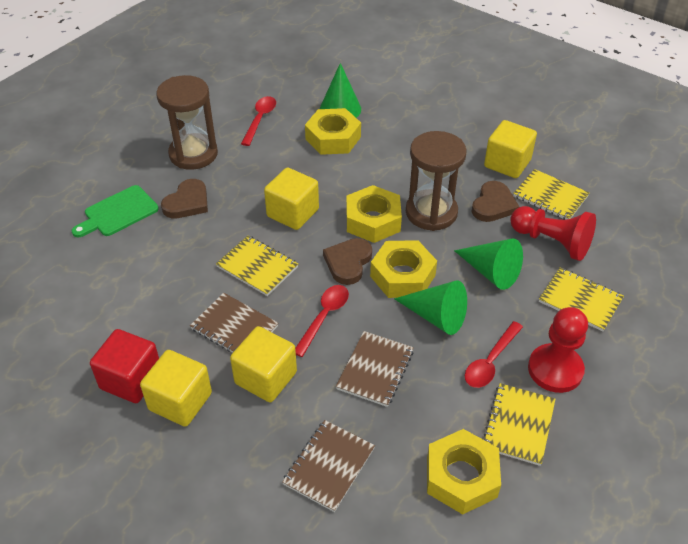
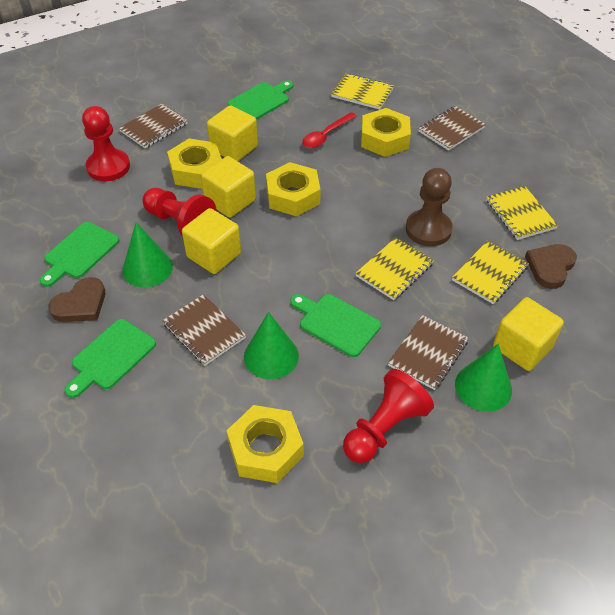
brown heart: [161,179,208,219] [323,238,372,285] [471,181,519,222] = 3 -> [49,277,105,322] [525,244,577,289] = 2
brown hourglass: [156,75,218,170] [406,131,467,231] = 2 -> none = 0
brown notebook: [190,293,278,353] [282,420,375,512] [336,331,414,407] = 3 -> [119,104,188,148] [162,294,246,366] [388,315,469,390] [418,106,486,151] = 4
brown pawn: none = 0 -> [406,168,453,246] = 1
green cutting board: [72,185,159,237] = 1 -> [40,222,119,287] [65,319,156,398] [228,80,293,120] [290,294,381,357] = 4
red cube: [90,329,159,403] = 1 -> none = 0
red pawn: [510,206,596,261] [528,307,588,393] = 2 -> [82,106,130,181] [142,188,217,237] [343,369,434,463] = 3
red spoon: [241,96,276,146] [295,285,349,357] [465,321,523,388] = 3 -> [302,112,357,148] = 1

